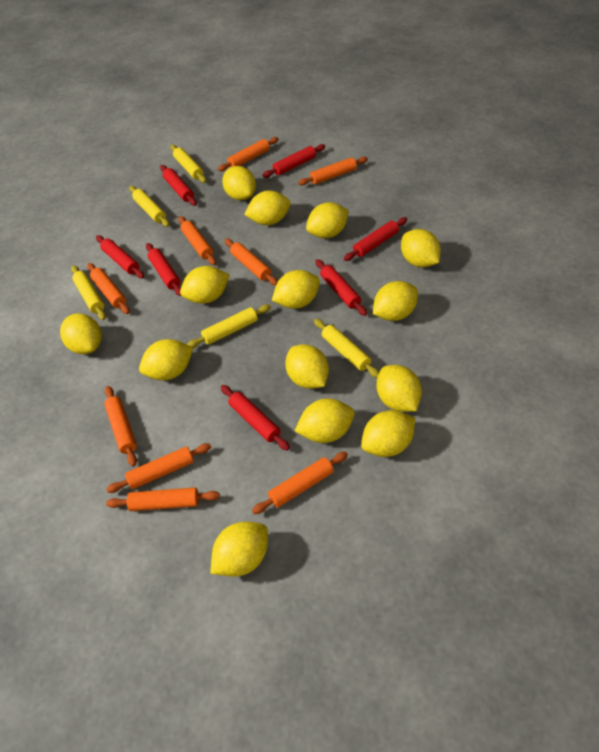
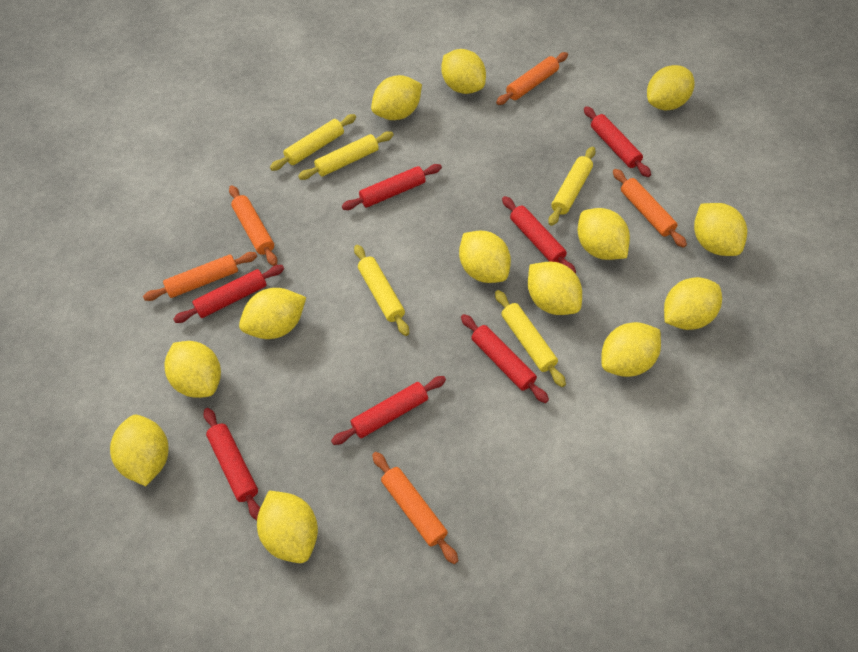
orange rolling pin: [87,263,130,314] [104,386,137,467] [106,443,211,493] [106,487,220,511] [178,216,216,265] [218,137,279,171] [225,238,278,285] [252,452,348,514] [298,157,368,185] = 9 -> [143,252,257,301] [229,185,277,266] [372,452,458,564] [496,52,568,105] [613,169,687,248] = 5
yellow lemon: [60,313,102,354] [139,339,193,380] [180,266,229,304] [210,522,268,577] [222,166,256,200] [244,191,290,225] [272,270,320,309] [285,344,329,389] [295,398,355,443] [306,202,349,238] [361,410,415,457] [373,281,418,321] [376,365,422,412] [401,229,441,267] = 14 -> [110,415,168,486] [164,341,221,398] [239,288,306,339] [257,491,318,563] [371,75,422,120] [441,49,486,94] [459,231,511,283] [528,262,582,315] [578,208,630,260] [601,322,661,377] [647,65,695,110] [664,277,722,330] [694,203,747,256] = 13

